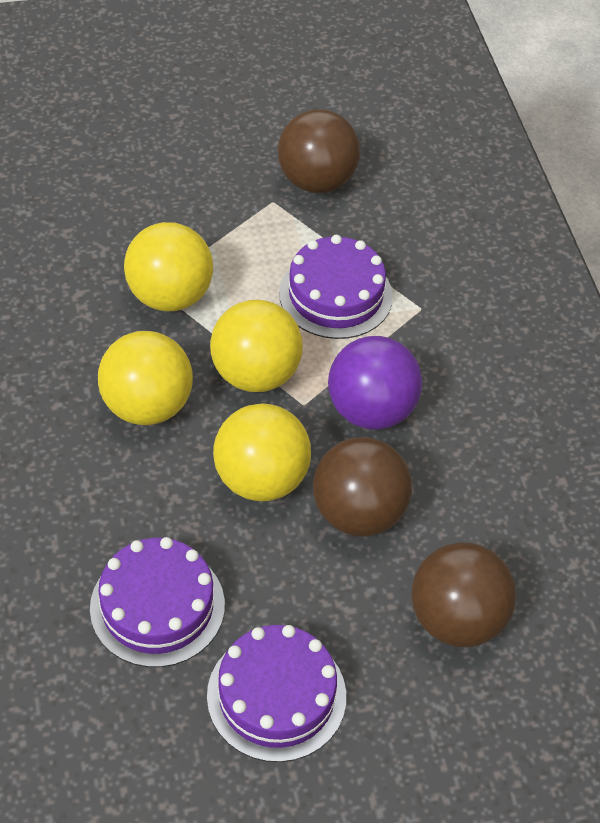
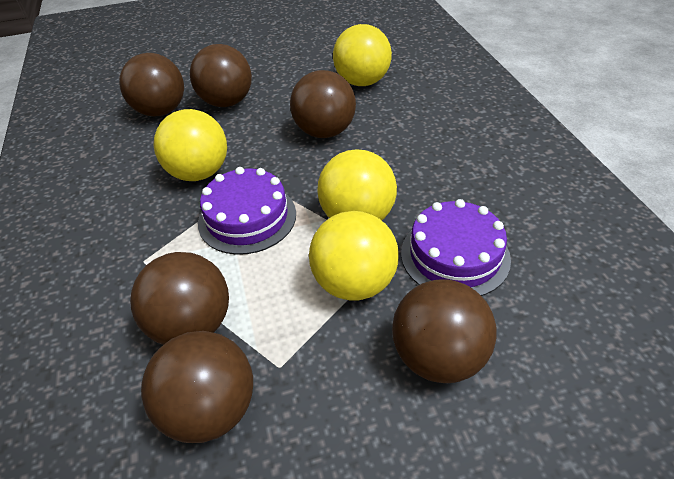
brown ball: [278,109,360,193] [313,437,412,537] [411,542,516,648] = 3 -> [120,53,184,116] [130,252,229,345] [141,331,253,443] [190,44,252,107] [290,70,356,138] [392,279,497,383] = 6
purple ball: [328,336,422,430] = 1 -> none = 0
purple cake: [90,537,225,667] [207,625,346,762] [279,235,393,339] = 3 -> [198,167,296,255] [401,199,511,296] = 2

